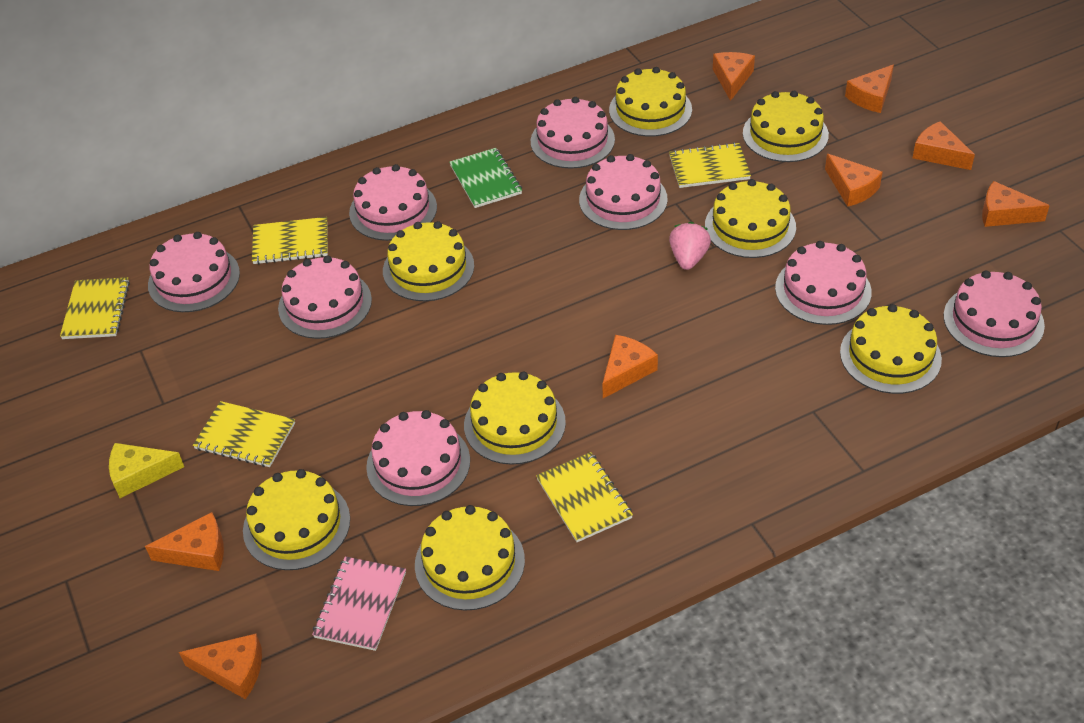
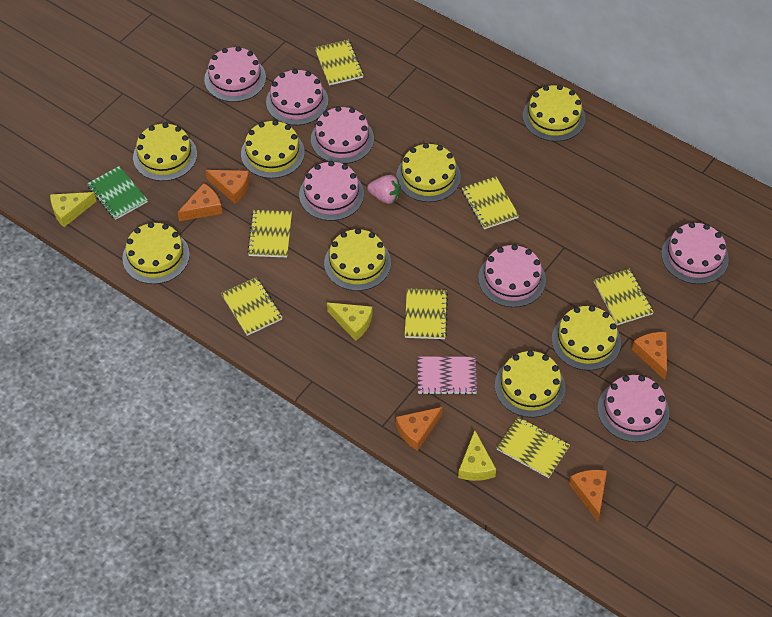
orange cheese: [145,512,224,571] [179,634,262,699] [602,335,658,398] [713,52,755,101] [825,154,883,207] [845,64,894,113] [913,121,975,170] [982,181,1050,227] = 8 -> [178,183,222,221] [206,170,250,203] [396,407,442,451] [569,470,607,521] [632,332,667,380] = 5
pink cake: [148,232,240,312] [278,255,372,339] [349,164,437,241] [366,410,470,506] [531,97,615,169] [579,154,668,230] [775,241,872,325] [944,271,1045,357] = 8 -> [204,46,266,102] [266,69,328,125] [299,161,364,221] [311,106,374,164] [478,244,546,307] [598,375,669,442] [661,222,729,284] = 7
yellow cheese: [109,443,184,498] = 1 -> [50,192,97,227] [327,303,372,341] [458,430,496,481] = 3
yellow notebook: [60,277,130,339] [193,401,295,467] [252,217,328,264] [536,452,633,542] [669,142,751,188] = 5 -> [221,277,283,336] [247,210,292,258] [315,39,364,85] [405,288,448,339] [462,176,519,229] [497,417,570,478] [594,268,654,325] = 7

